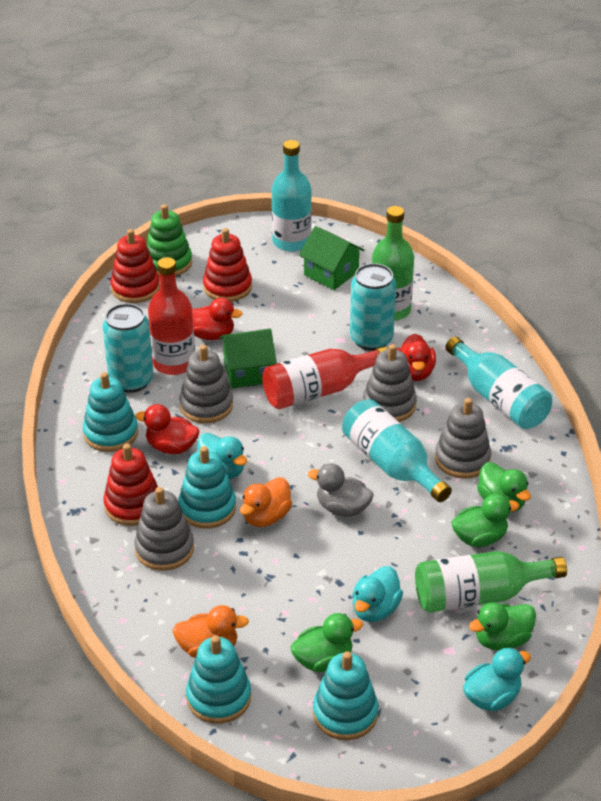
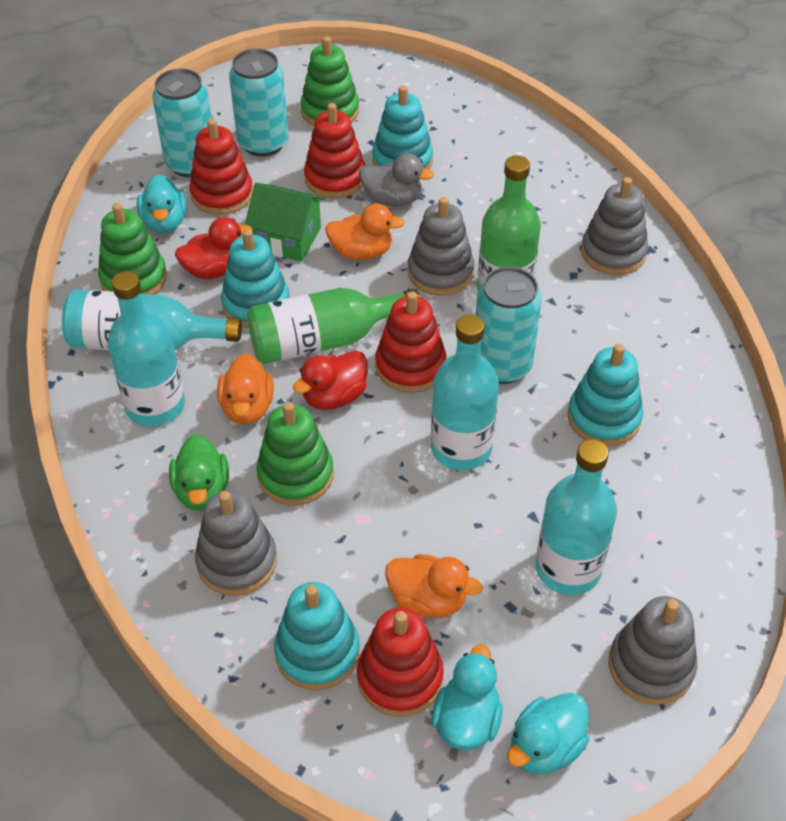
green duck: [291,613,363,672] [451,494,519,547] [469,602,536,651] [477,462,531,512] = 4 -> [169,434,229,511] = 1
green house: [219,329,277,388] [299,226,364,290] = 2 -> [245,183,325,262] = 1
green stacking toy: [146,204,192,277] = 1 -> [98,203,167,295] [256,402,333,506] [300,36,359,126] = 3
orange duck: [172,605,249,658] [240,477,292,527] = 2 -> [217,353,274,424] [325,204,405,260] [385,554,482,618] = 3
red bottle: [148,257,195,375] [262,347,387,409] = 2 -> none = 0
red duck: [135,404,200,454] [192,298,243,340] [397,334,436,381] = 3 -> [175,217,253,279] [293,351,368,410] = 2
red stacking toy: [103,444,158,526] [110,229,160,303] [203,228,252,302] = 3 -> [189,119,253,215] [304,103,365,198] [357,608,444,717] [375,291,446,393] = 4
turquoise bottle: [272,140,312,252] [342,399,452,502] [445,337,552,429] = 3 -> [62,290,242,351] [108,271,185,426] [431,315,499,470] [535,439,617,595] = 4
turquoise can: [102,303,153,393] [350,263,396,351] = 2 -> [152,68,212,177] [229,49,289,157] [476,267,542,384] = 3

